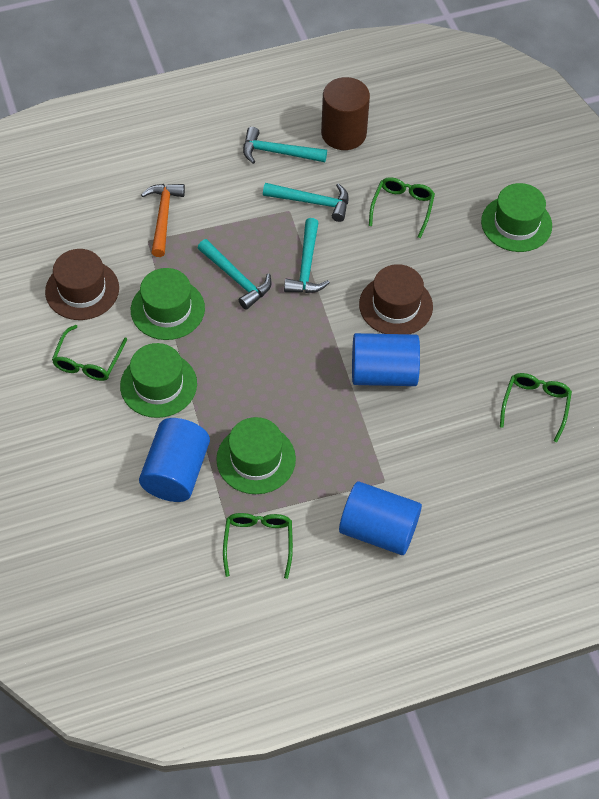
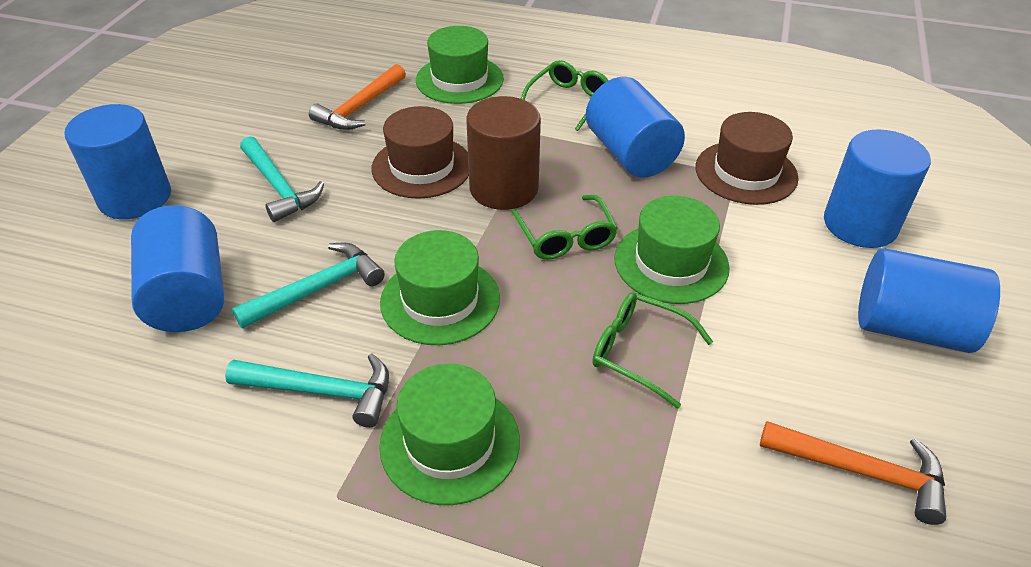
blue cylinder: [139,418,210,502] [339,481,422,555] [352,333,420,386] = 3 -> [64,104,171,219] [131,205,224,332] [586,77,685,178] [824,129,931,248] [858,248,1000,353] = 5
green glasses: [52,325,127,381] [223,513,293,579] [369,177,435,238] [500,373,572,442] = 4 -> [511,195,618,260] [521,60,609,131] [592,292,713,409] = 3
orange hammer: [141,184,185,257] = 1 -> [309,64,406,130] [760,421,946,525] = 2
turquoise hammer: [198,239,272,310] [243,127,327,164] [263,183,349,222] [284,218,330,293] = 4 -> [225,354,389,428] [232,243,385,329] [240,136,324,222] = 3

